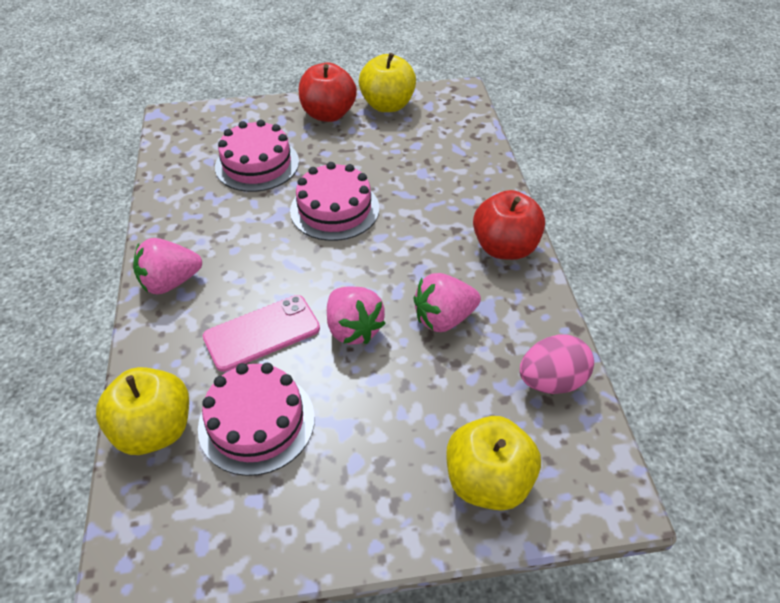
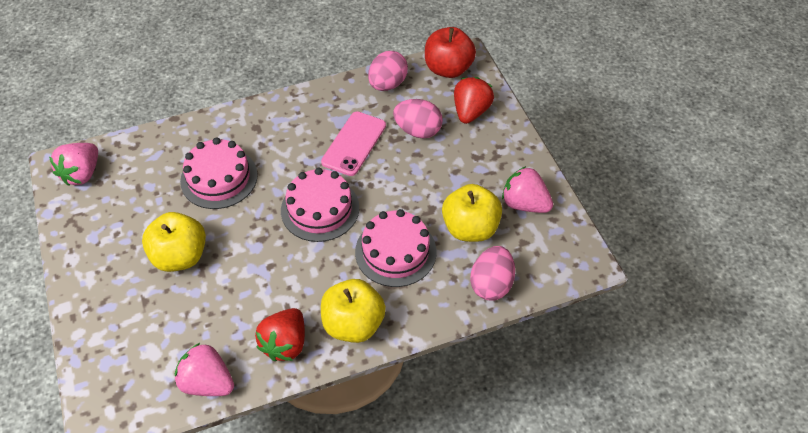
pink egg: [520,335,594,394] = 1 -> [368,51,408,91] [393,99,443,138] [470,246,515,301] = 3
red apple: [299,63,357,122] [473,190,545,260] = 2 -> [425,27,476,78] = 1
red strawberry: none = 0 -> [255,308,305,361] [454,77,494,124] = 2

